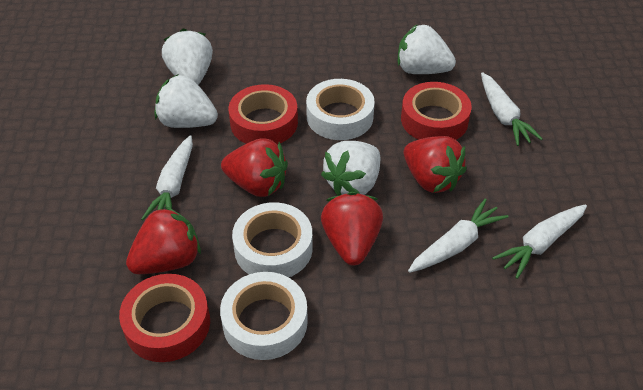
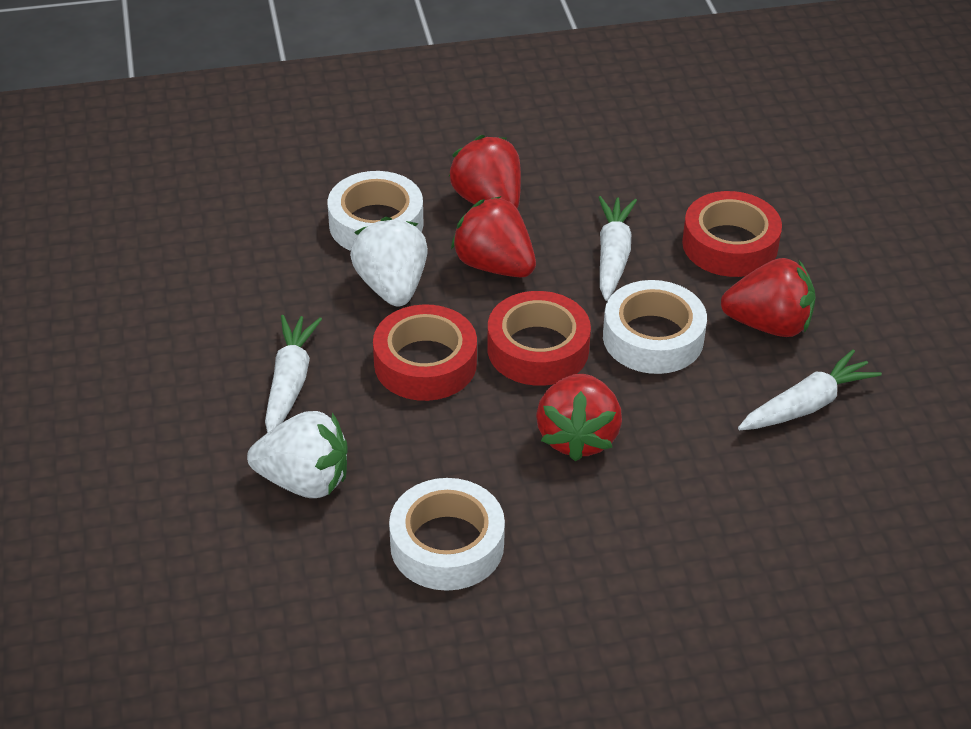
white carrot: [141,135,193,220] [408,199,508,273] [481,72,543,146] [492,204,587,279] = 4 -> [265,315,322,433] [598,196,637,301] [738,349,882,430] = 3
white strawberry: [155,74,218,128] [162,29,213,85] [321,141,380,196] [398,24,456,74] = 4 -> [247,411,348,498] [350,217,428,307] = 2

